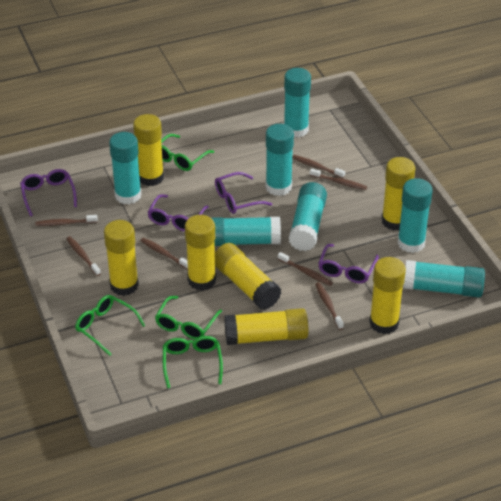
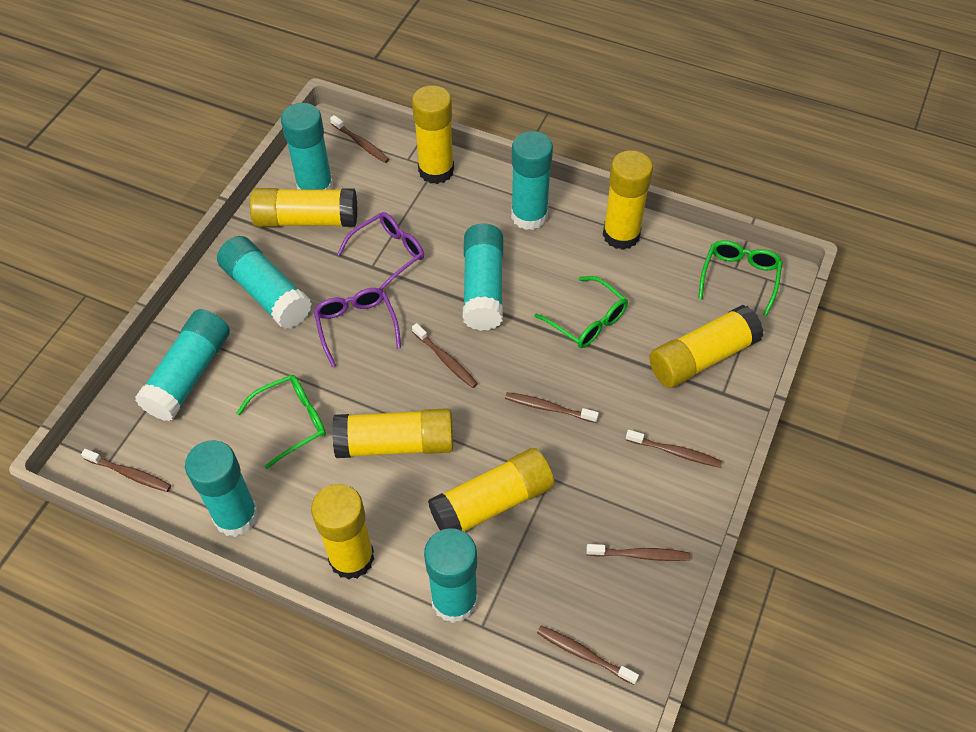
green glasses: [75,295,145,356] [155,296,222,339] [161,134,214,171] [163,336,223,388] = 4 -> [237,375,326,469] [534,276,628,348] [698,240,782,316] = 3
purple glasses: [20,169,77,217] [147,194,209,231] [215,172,272,214] [318,244,379,283] = 4 -> [314,288,401,367] [337,212,424,290] = 2

